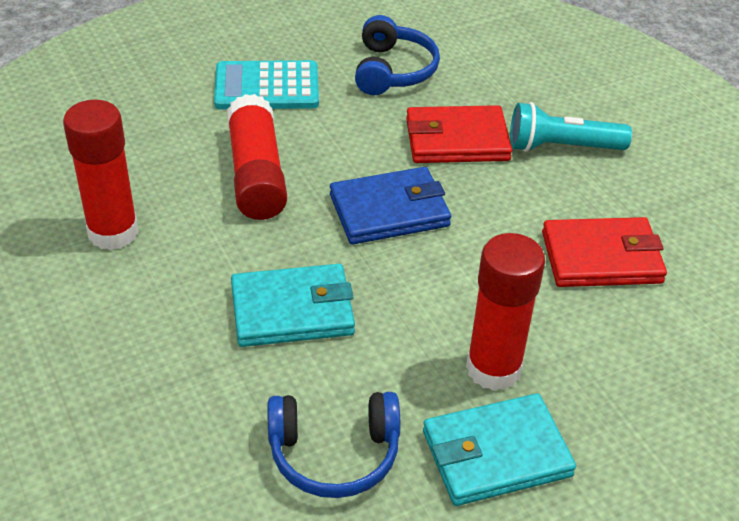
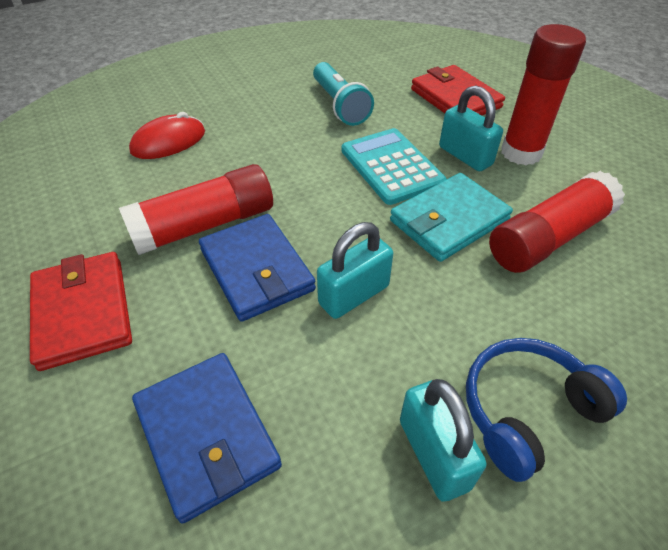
blue headphones: [267,392,400,498] [355,15,440,95] = 2 -> [466,338,627,482] = 1
blue wallet: [330,167,451,245] = 1 -> [132,353,282,524] [199,214,316,322] = 2
red mouse: none = 0 -> [129,112,205,159] = 1
turquoise padlock: none = 0 -> [317,222,393,319] [400,379,487,502] [439,85,503,171] = 3
turquoise wallet: [231,264,355,347] [423,393,576,506] = 2 -> [390,173,513,262] = 1

